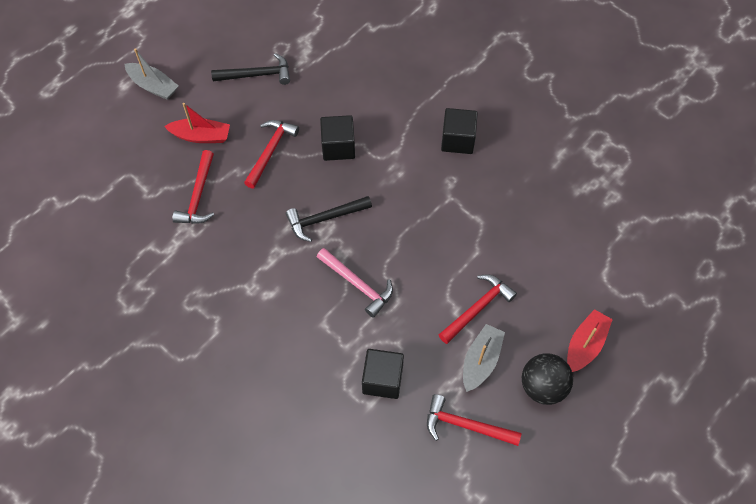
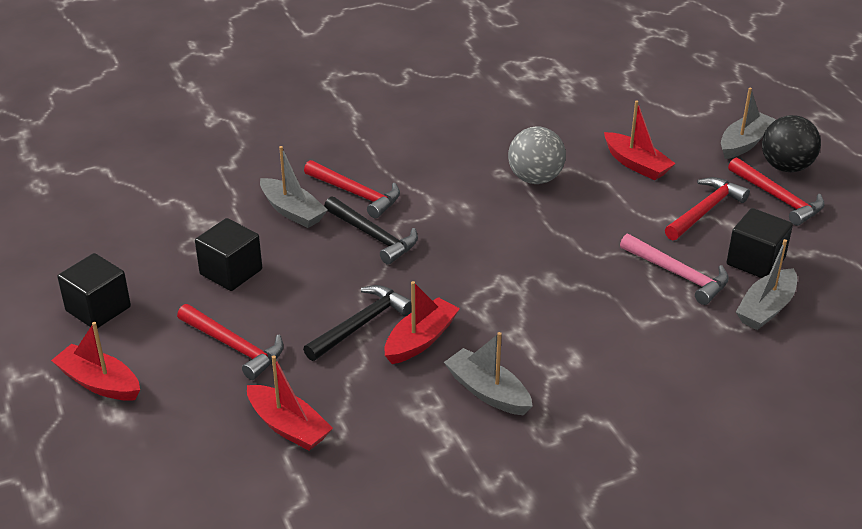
grey ball: none = 0 -> [508,126,566,184] = 1
grey boat: [125,48,178,100] [463,324,505,392] = 2 -> [260,146,328,228] [444,332,533,415] [721,88,776,159] [736,239,797,330] = 4
red boat: [164,103,230,143] [567,309,613,372] = 2 -> [51,322,140,401] [247,355,333,451] [384,281,460,364] [604,101,676,180] = 4

